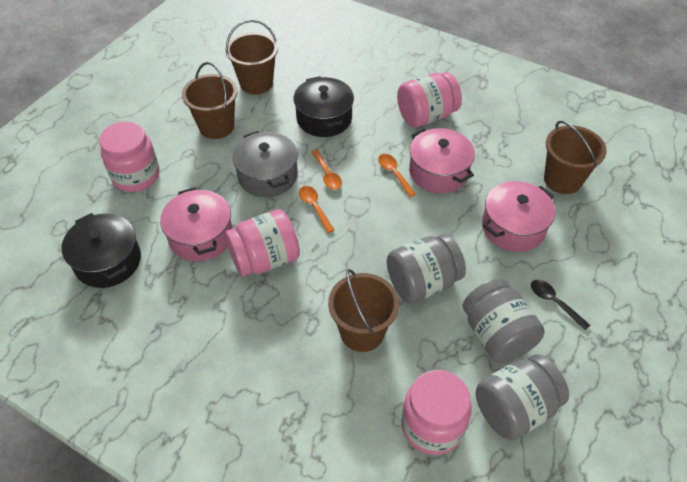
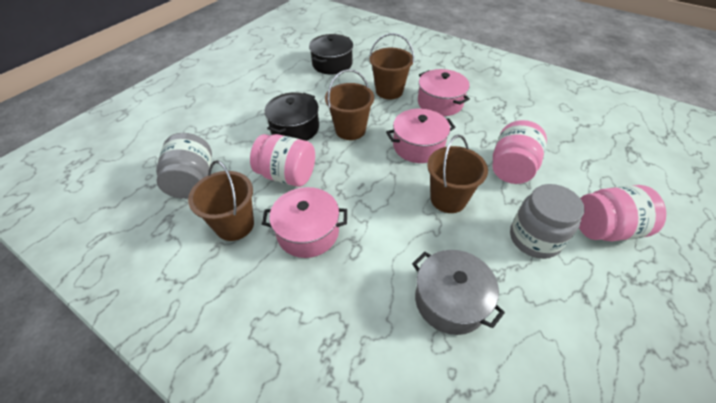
black spoon: [531,280,590,330] = 1 -> none = 0
grey jar: [387,234,466,303] [463,279,545,363] [476,355,569,440] = 3 -> [156,133,212,199] [510,184,584,259] = 2
orange spoon: [299,186,334,233] [311,149,342,190] [378,154,416,197] = 3 -> none = 0
pink jar: [99,122,160,192] [225,209,300,277] [397,72,462,127] [401,370,472,455] = 4 -> [250,134,315,187] [492,120,547,184] [579,185,666,241] = 3

